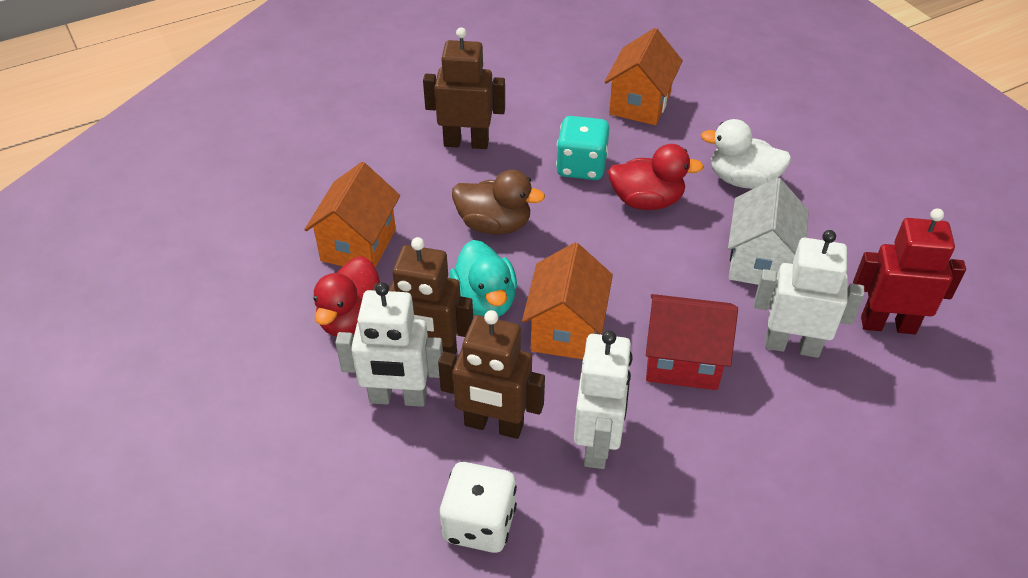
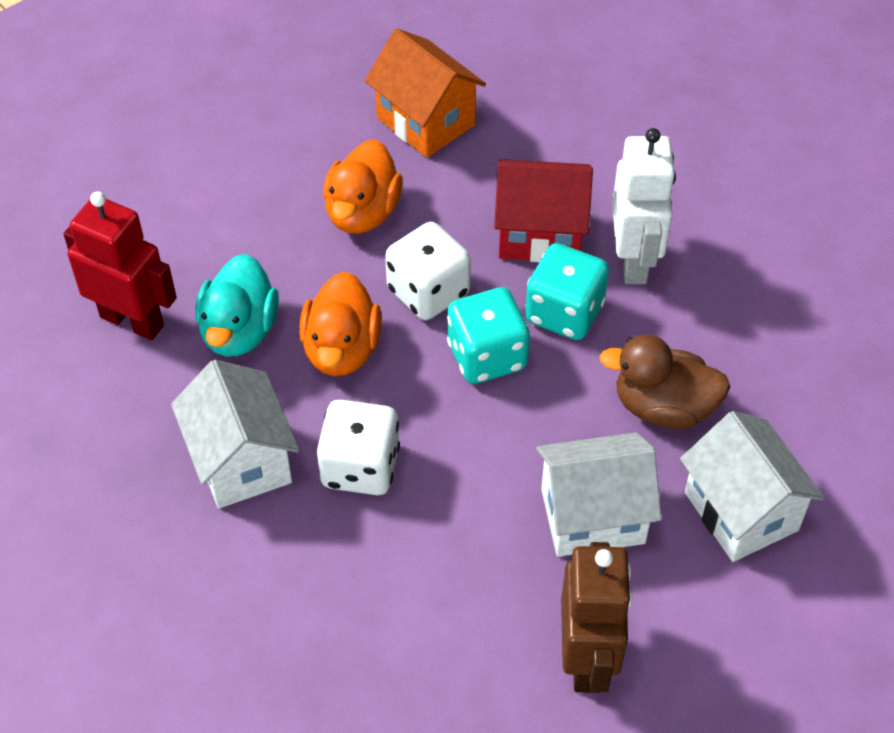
brown robot: [373,237,473,354] [423,27,505,149] [438,310,545,439] = 3 -> [561,542,632,693] = 1
orange duck: none = 0 -> [299,271,382,376] [323,139,403,233] = 2
orange house: [304,162,400,268] [522,243,613,359] [604,28,683,125] = 3 -> [364,28,486,158] = 1
red duck: [313,256,380,336] [608,144,704,210] = 2 -> none = 0
turquoise dice: [556,116,610,180] = 1 -> [447,287,530,384] [525,243,609,340] = 2
white dice: [440,462,517,553] = 1 -> [317,400,400,495] [385,222,471,320] = 2
white duck: [701,119,791,189] = 1 -> none = 0
white house: [728,178,809,285] = 1 -> [171,360,299,508] [536,432,662,557] [680,411,824,562] = 3
white robot: [335,282,443,407] [574,330,633,469] [754,230,864,358] = 3 -> [612,128,676,284] = 1

